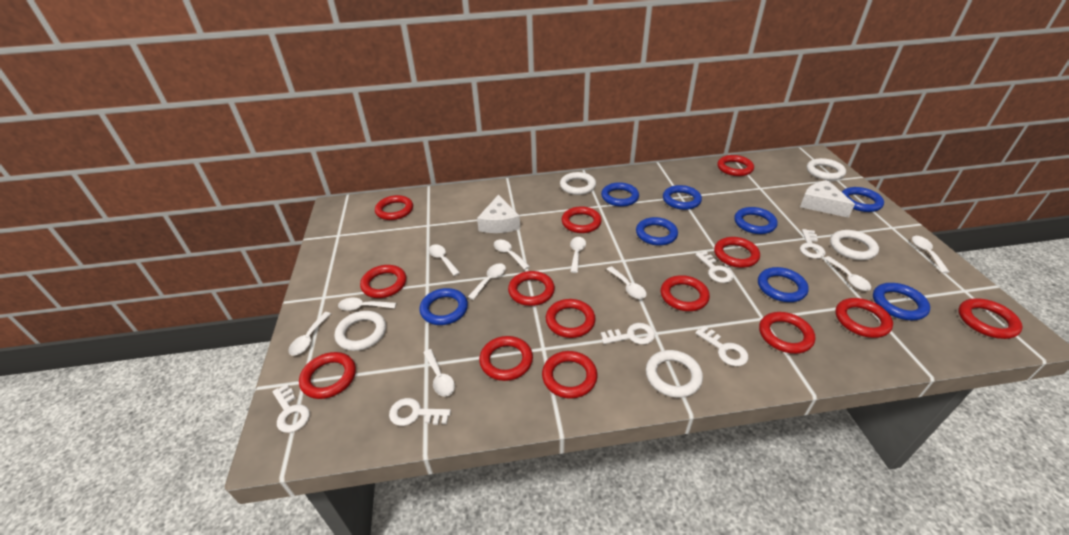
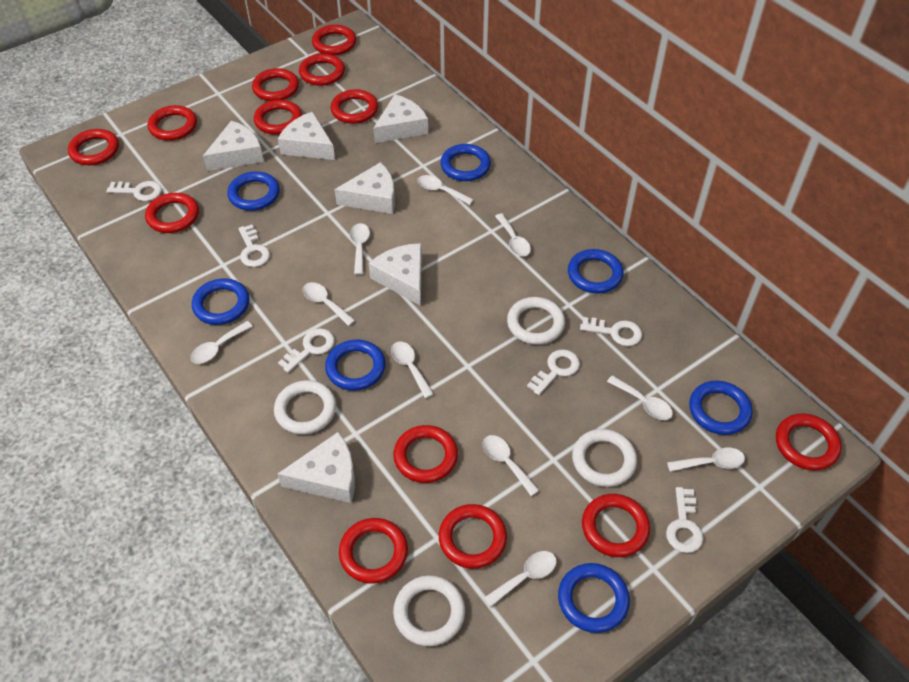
blue ring: [419,288,468,325] [601,182,639,207] [636,217,678,246] [663,185,702,210] [734,207,778,234] [758,267,809,302] [842,187,884,212] [873,283,930,320] = 8 -> [192,278,249,325] [227,171,280,211] [325,340,386,391] [440,144,491,181] [558,563,630,633] [568,249,624,293] [689,381,753,435] = 7
red ring: [299,352,356,399] [360,265,406,298] [375,195,413,220] [479,336,533,381] [508,271,555,306] [542,351,598,399] [546,299,596,338] [562,206,602,233] [661,275,710,311] [714,237,760,268] [717,155,754,176] [759,312,815,354] [835,298,893,338] [958,298,1023,339] = 14 -> [68,129,119,165] [145,193,199,233] [148,105,197,141] [252,68,299,101] [254,100,302,135] [299,53,345,86] [312,25,356,55] [331,89,378,124] [339,518,408,584] [393,425,458,483] [439,504,507,569] [582,494,650,557] [776,414,842,470] = 13
white cheese: [477,194,520,233] [800,180,855,218] = 2 -> [203,121,264,171] [278,111,335,160] [278,432,355,503] [334,162,395,214] [369,243,422,306] [373,94,428,143] = 6
white ring: [335,311,386,351] [560,172,596,195] [646,350,703,398] [807,158,846,180] [830,230,879,260] = 5 -> [274,380,336,435] [393,575,465,646] [507,297,565,345] [572,429,637,487] = 4

